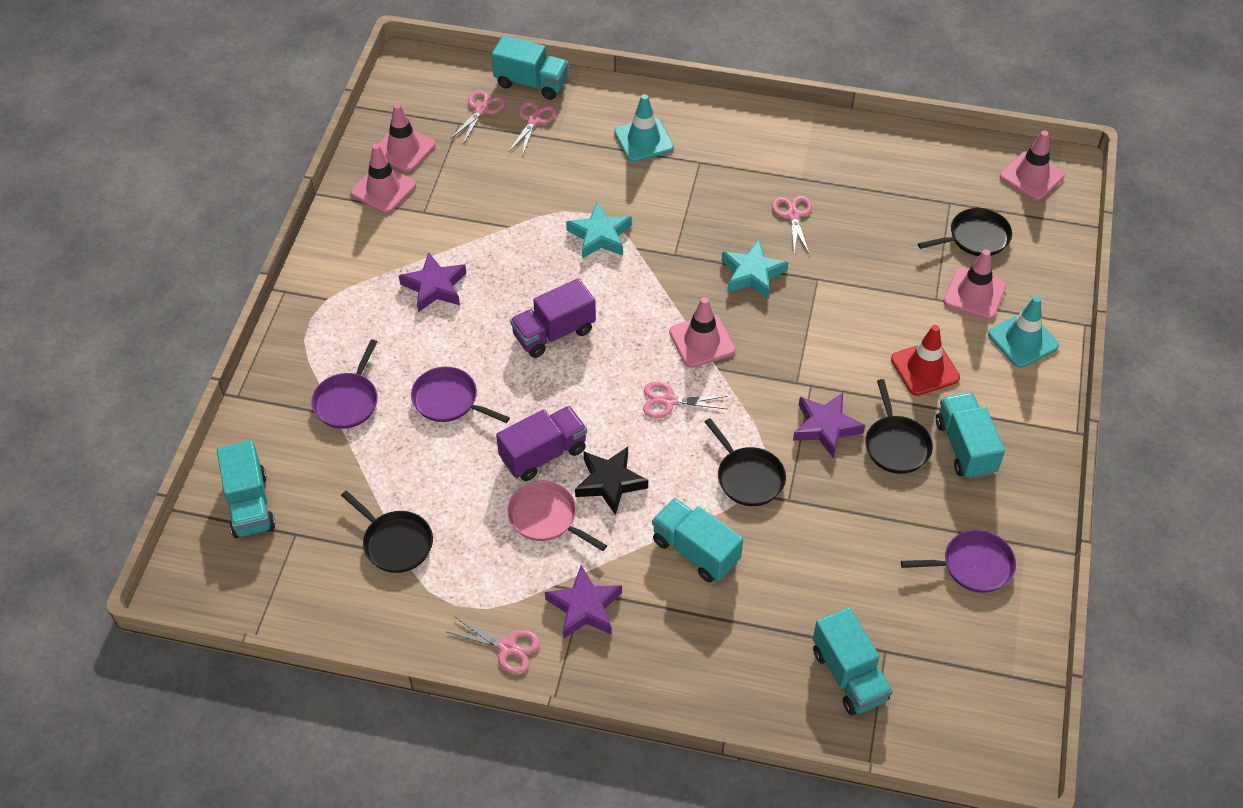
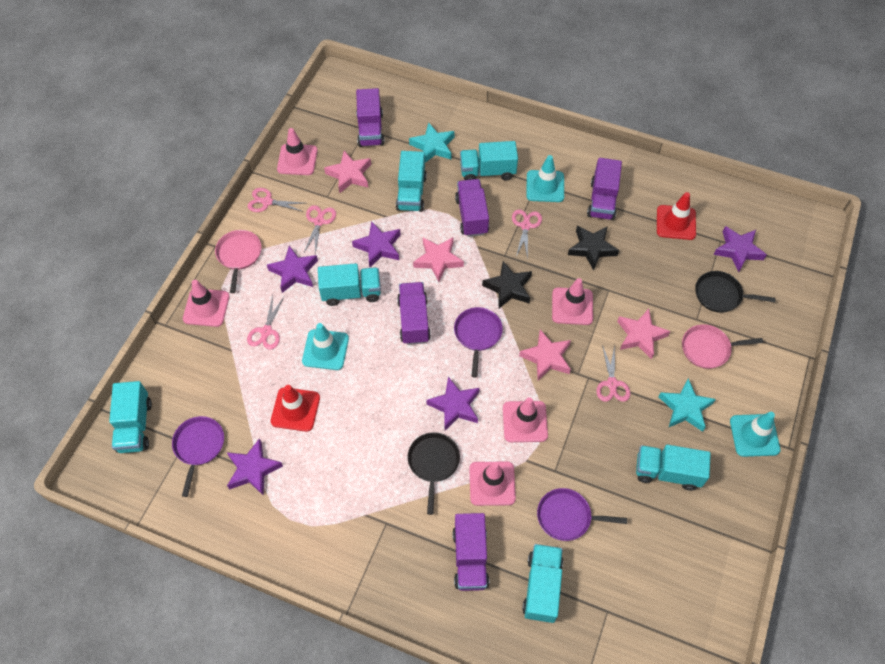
black pan: [341,490,433,573] [705,418,786,506] [865,379,933,474] [918,208,1012,256] = 4 -> [408,432,460,515] [695,271,775,313] = 2
black star: [575,447,648,515] = 1 -> [482,261,532,308] [568,226,619,271] = 2
pink pan: [507,481,607,551] = 1 -> [215,230,261,293] [682,324,763,369] = 2
pink star: none = 0 -> [324,151,371,194] [413,237,464,282] [519,329,571,380] [617,309,671,359] = 4
purple star: [399,252,466,312] [545,565,622,639] [793,393,865,458] = 3 -> [226,438,283,496] [267,246,318,293] [352,221,400,268] [427,377,480,430] [713,226,767,272] = 5
purple truck: [496,406,587,481] [510,278,596,358] = 2 -> [356,88,385,147] [397,282,431,345] [452,513,489,591] [455,179,489,237] [587,158,622,220] = 5
red traffic cone: [891,325,960,396] = 1 -> [271,385,320,432] [657,192,696,240] = 2
turquoise traffic cone: [614,94,674,162] [988,296,1059,368] = 2 -> [302,323,349,370] [526,155,564,202] [730,412,781,457] = 3
turquoise truck: [217,440,275,538] [491,35,569,100] [652,498,743,583] [813,608,893,715] [936,392,1005,479] = 5 -> [109,381,152,453] [318,263,381,306] [396,151,427,212] [460,141,518,180] [522,544,563,623] [636,445,711,491] = 6

